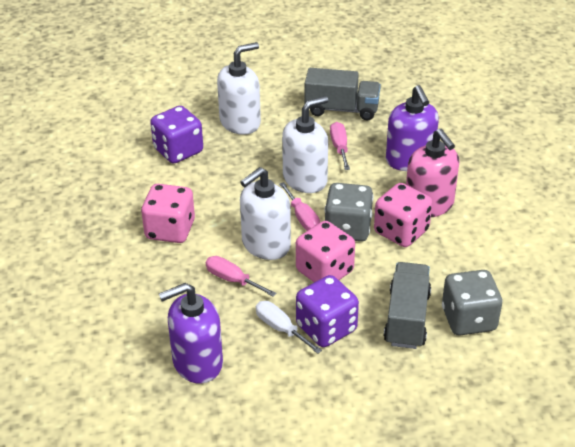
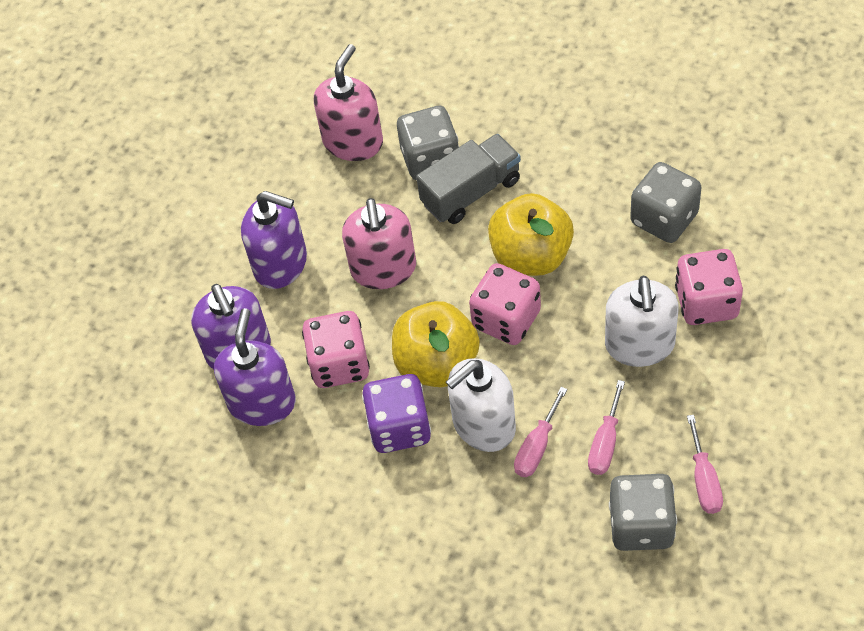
grey dice: [325,183,374,242] [442,270,502,335] = 2 -> [397,106,459,180] [609,474,677,551] [630,162,702,243] = 3
grey truck: [305,68,381,120] [384,262,431,349] = 2 -> [416,134,521,224] = 1
pink soap dispenser: [406,129,459,217] = 1 -> [314,44,383,161] [342,198,416,289] = 2
purple dice: [150,106,203,164] [296,275,359,347] = 2 -> [362,374,431,453] = 1
purple soap dispenser: [159,283,223,383] [386,85,439,171] = 2 -> [191,284,271,369] [214,308,296,426] [241,191,307,289] = 3
white screwdriver: [256,301,322,354] = 1 -> none = 0
white soap dispenser: [217,42,261,135] [240,167,291,260] [282,96,328,193] = 3 -> [446,358,516,452] [605,276,679,367] = 2
yellow apple: none = 0 -> [392,301,480,387] [488,193,574,276] = 2

